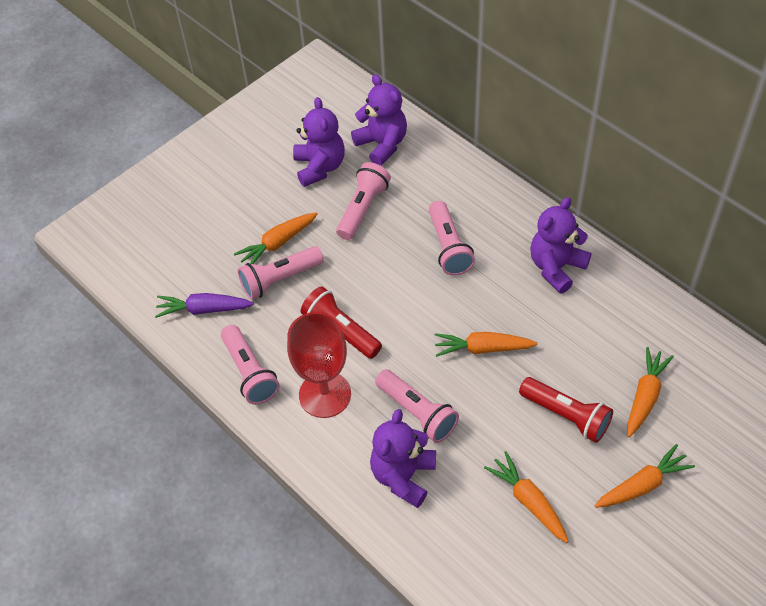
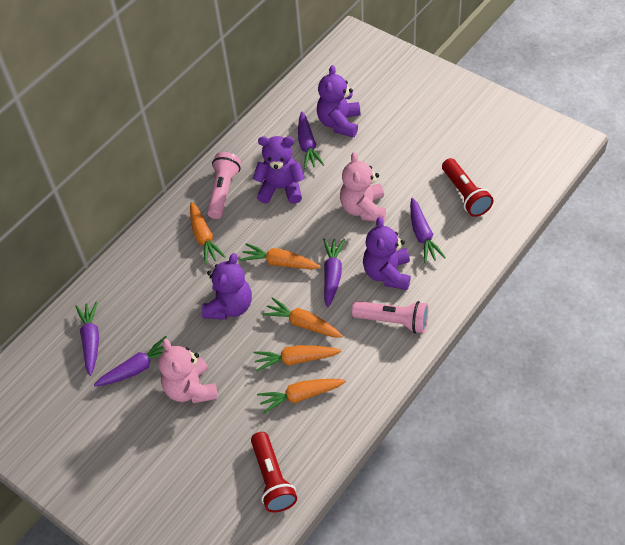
pink flashlight: [221,325,280,405] [238,246,324,300] [336,162,391,240] [375,369,459,443] [429,201,475,276] = 5 -> [207,152,241,219] [352,301,428,333] = 2
pink teddy bear: none = 0 -> [158,339,218,403] [340,152,386,222] = 2
purple carrot: [155,293,254,318] = 1 -> [75,301,99,376] [94,336,172,386] [298,111,324,169] [323,238,345,308] [410,198,446,263] = 5
red goblet: [287,312,351,418] = 1 -> none = 0

